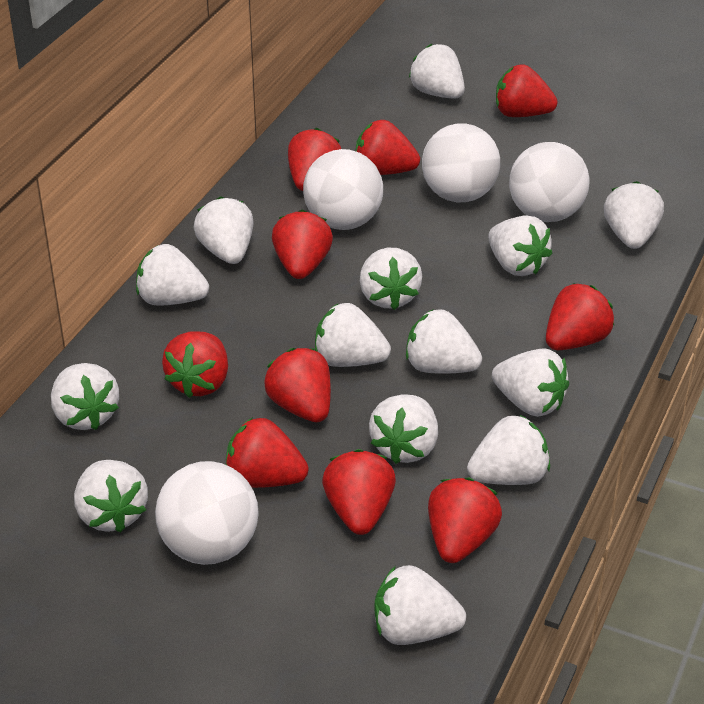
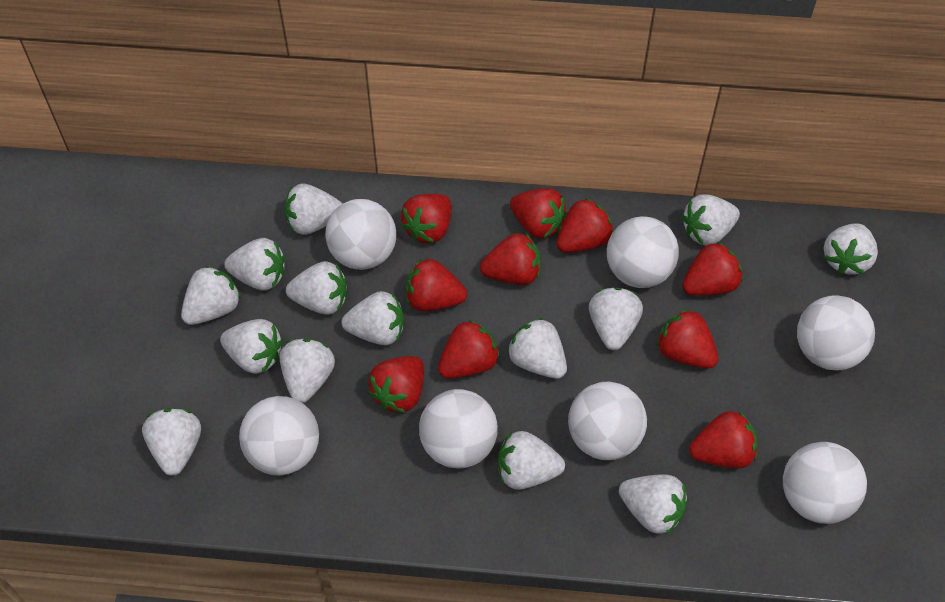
white ball: [155,461,259,565] [303,149,383,230] [422,123,500,202] [509,142,589,222] = 4 -> [239,396,319,476] [325,199,396,270] [419,389,498,468] [568,382,647,460] [607,216,679,288] [783,442,867,524] [797,295,875,370] = 7

